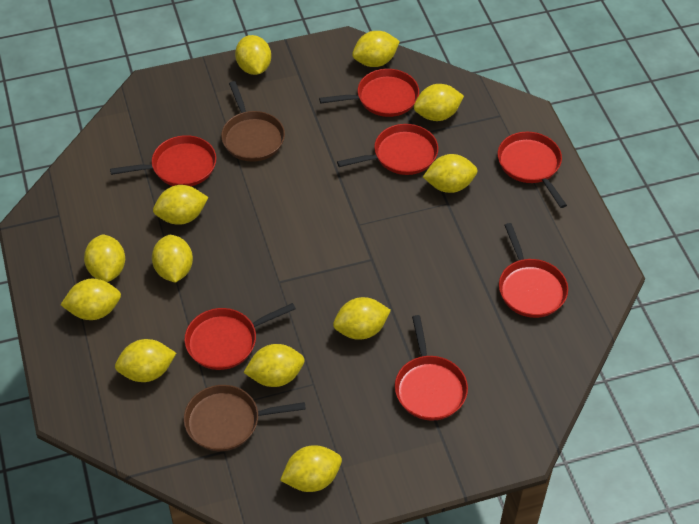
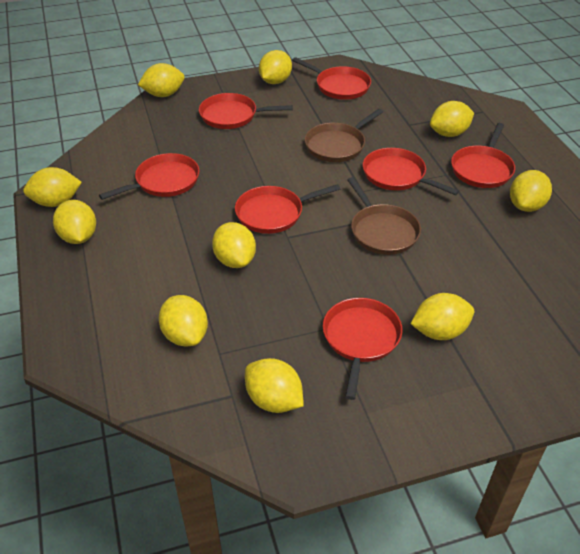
yellow lemon: [61,279,121,320] [84,234,125,282] [115,339,176,382] [152,235,193,283] [153,185,209,225] [235,35,271,75] [243,344,305,387] [280,445,342,492] [333,297,391,340] [352,31,400,67] [414,84,464,121] [423,154,477,193] = 12 -> [23,167,82,207] [53,200,96,244] [138,63,184,97] [159,295,208,346] [212,222,256,268] [245,358,304,413] [259,50,292,84] [411,293,474,340] [430,101,474,137] [510,170,552,212] = 10

